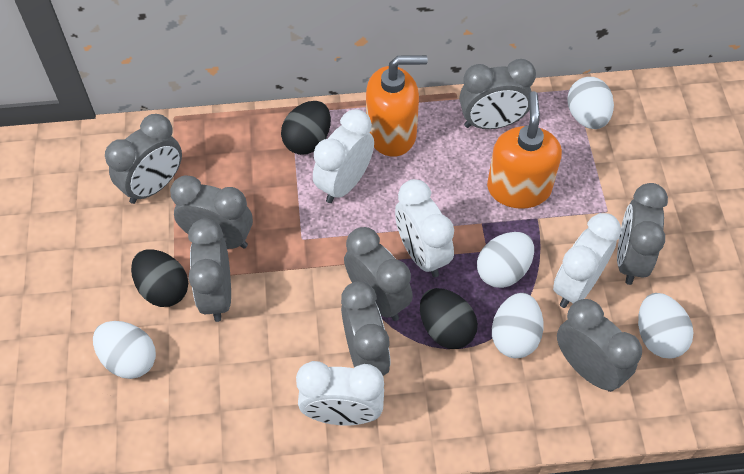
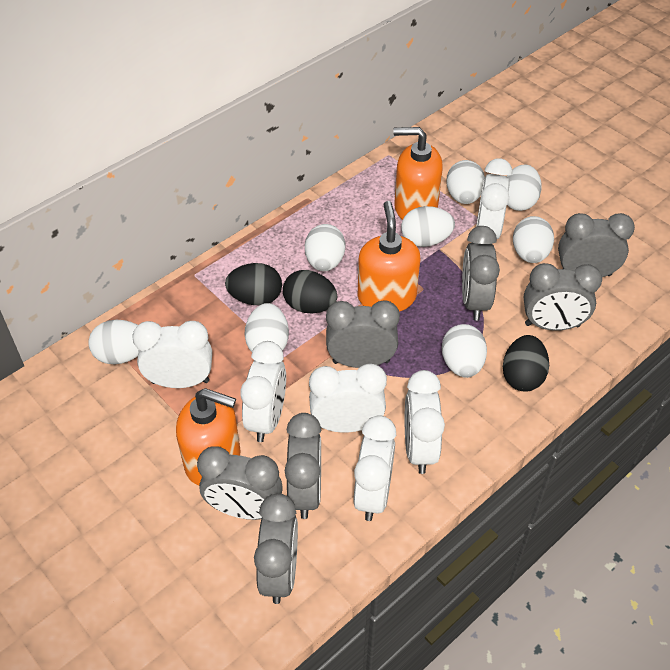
grey clock: [105,114,182,204] [170,175,253,249] [188,218,231,322] [341,281,391,376] [344,227,413,321] [460,59,536,129] [557,299,642,392] [617,183,668,285] = 8 -> [197,446,283,520] [254,493,298,604] [285,413,321,519] [326,301,400,368] [462,226,500,321] [524,263,602,331] [558,213,635,277] = 7
orange soap dispenser: [366,55,428,157] [487,91,562,209] = 2 -> [176,388,241,485] [358,201,420,312] [393,127,443,220] = 3
white clock: [296,361,384,425] [313,109,374,203] [395,179,454,277] [553,213,621,308] = 4 -> [132,321,212,388] [240,341,286,442] [309,364,387,433] [354,415,396,521] [405,370,445,474] [476,158,512,239] = 6
white egg: [93,321,156,379] [477,232,534,288] [492,293,544,358] [567,77,614,129] [638,293,694,359] = 5 -> [88,320,139,364] [245,303,289,352] [305,224,345,271] [401,206,455,247] [442,324,487,378] [446,160,485,204] [507,164,542,211] [513,216,554,263] = 8

